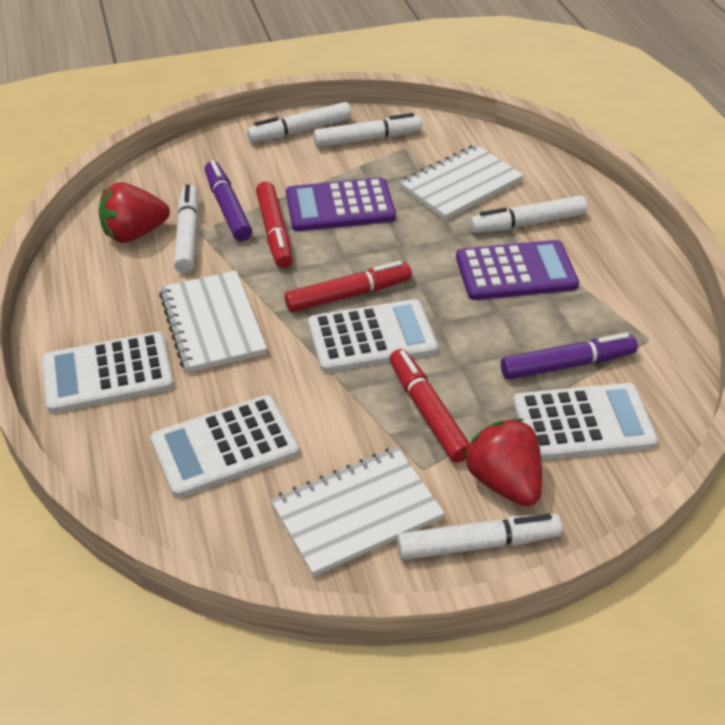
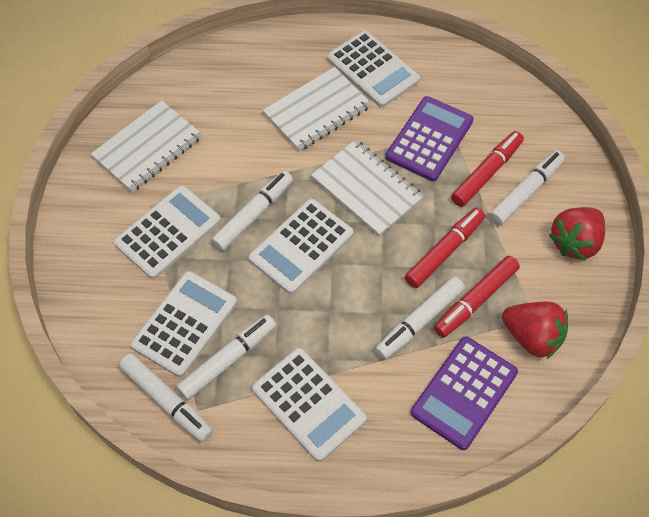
purple marker: [205,160,252,241] [501,333,638,380] = 2 -> none = 0
white calculator: [42,332,174,413] [150,395,299,498] [308,299,438,373] [513,383,658,460] = 4 -> [114,185,221,279] [131,271,237,377] [249,199,354,294] [252,348,367,462] [327,30,420,107] = 5

